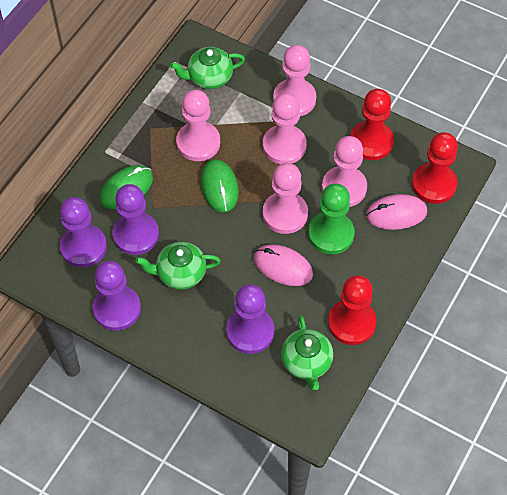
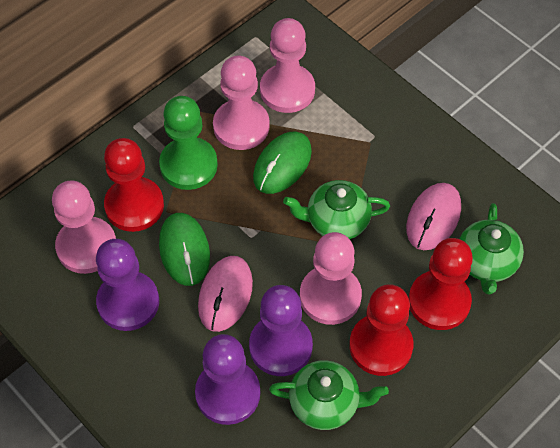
pink pawn: [176,90,220,161] [263,93,307,164] [263,163,308,234] [273,45,316,116] [322,136,367,207] = 5 -> [52,180,116,274] [213,56,270,150] [260,18,315,113] [300,232,362,325] = 4
purple pawn: [60,197,107,268] [93,261,141,331] [113,184,159,255] [226,284,275,354] = 4 -> [96,239,159,331] [195,334,260,425] [249,285,313,376] = 3

